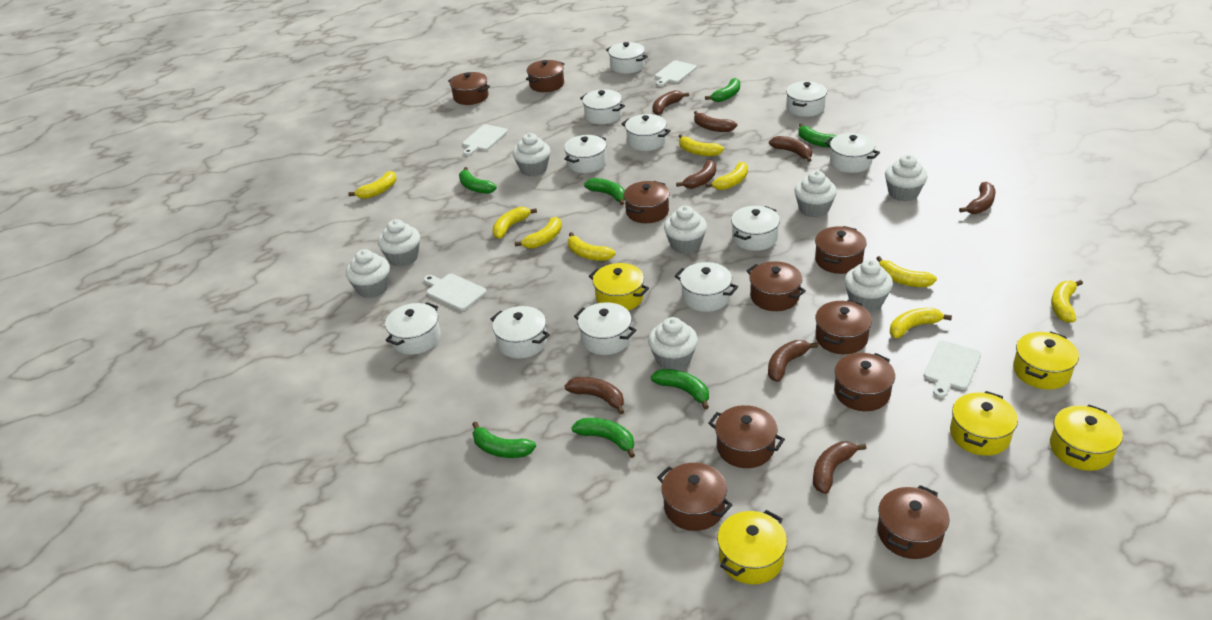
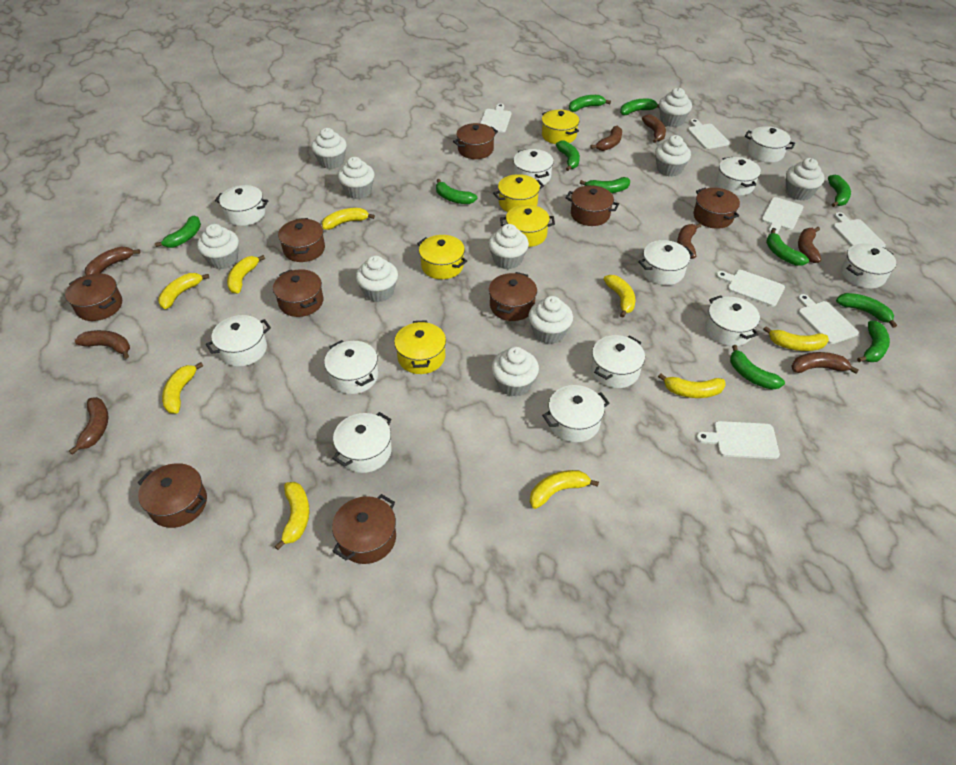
brown pot: [448,72,490,105] [526,60,565,92] [624,181,670,223] [657,463,732,531] [708,405,785,468] [746,261,806,311] [815,226,867,274] [815,300,872,354] [834,353,895,411] [877,485,950,559] = 10 -> [65,273,122,321] [138,463,207,528] [273,269,323,317] [278,218,325,262] [332,494,396,564] [453,123,498,159] [489,272,537,321] [566,185,619,226] [693,188,740,229] = 9
green banana: [459,167,497,194] [472,422,536,458] [571,418,635,458] [584,178,625,205] [651,369,709,409] [705,78,740,102] [798,123,836,148] = 7 -> [155,216,201,248] [436,179,478,204] [556,141,580,171] [569,95,611,112] [580,177,630,193] [620,99,659,115] [730,345,785,390] [766,229,809,266] [828,175,851,207] [836,293,897,328] [857,321,890,362] = 11
white cupcake: [346,249,390,298] [378,219,420,267] [513,133,550,177] [648,317,698,370] [664,206,707,254] [794,171,837,218] [844,260,893,312] [885,155,928,202] = 8 -> [197,224,239,269] [311,128,347,169] [338,157,375,199] [356,256,398,302] [488,224,529,269] [491,347,539,397] [528,296,573,344] [655,135,691,177] [659,88,692,127] [786,158,825,201] = 10
white cutting board: [424,274,487,311] [462,124,508,156] [655,60,697,86] [924,341,981,398] = 4 -> [480,104,511,132] [688,119,730,149] [696,421,780,459] [716,270,785,307] [761,197,803,234] [798,294,859,344] [833,212,886,248] = 7
white pot: [385,302,440,355] [491,306,550,359] [564,135,607,173] [574,302,637,355] [580,89,625,124] [606,42,648,74] [622,114,671,151] [675,262,738,312] [731,206,780,251] [786,81,827,117] [825,133,880,173] = 11 -> [206,315,271,367] [215,185,268,226] [324,340,378,394] [332,412,392,473] [513,149,554,186] [542,385,609,442] [591,335,645,388] [638,240,694,285] [705,295,760,346] [716,157,761,196] [745,126,795,163] [841,243,896,289] = 12

